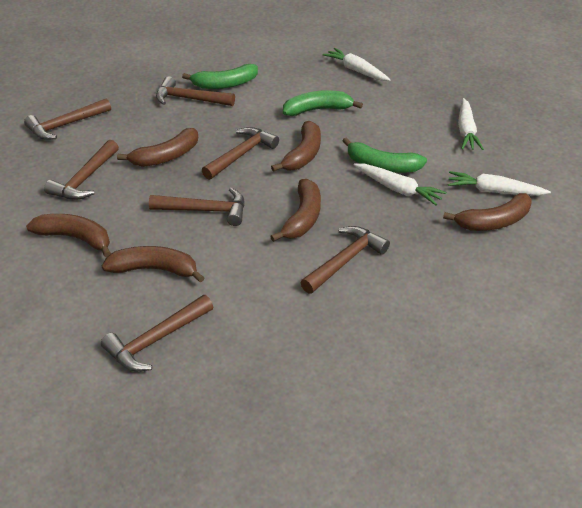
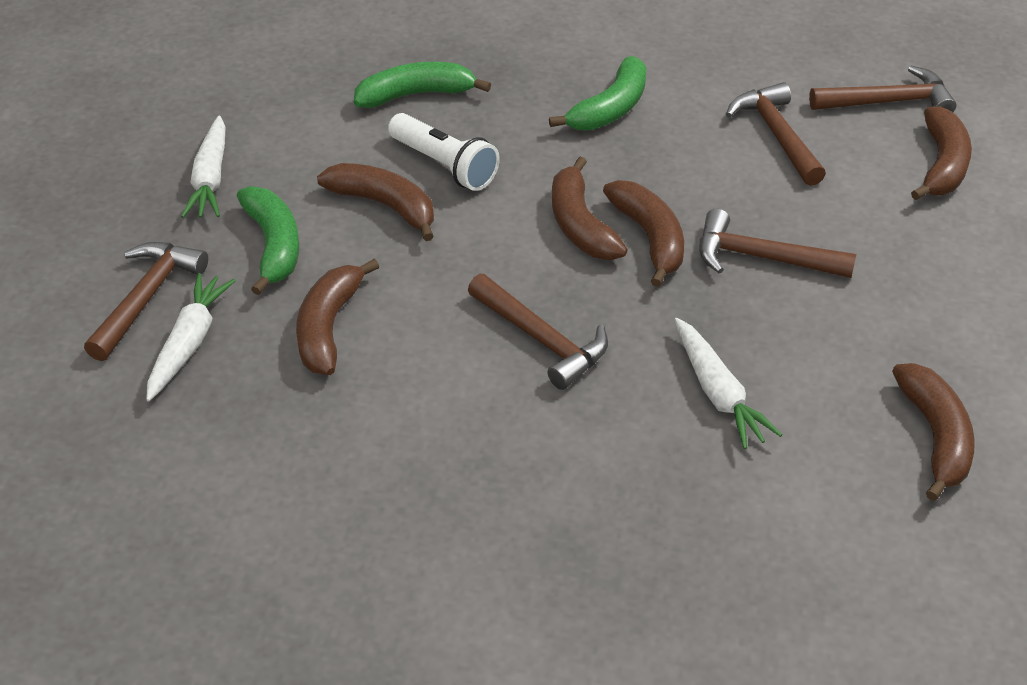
brown hammer: [24,98,111,140] [44,140,119,200] [101,295,213,371] [149,188,245,226] [156,77,235,106] [202,127,279,180] [300,226,390,294] = 7 -> [84,242,208,361] [468,274,608,390] [699,208,856,278] [726,82,826,186] [809,66,956,112] = 5
white carrot: [323,48,390,81] [353,164,447,205] [448,171,551,196] [458,98,484,150] = 4 -> [146,273,236,402] [181,115,225,218] [674,318,783,449] = 3
white flashlight: none = 0 -> [388,113,500,191] = 1

